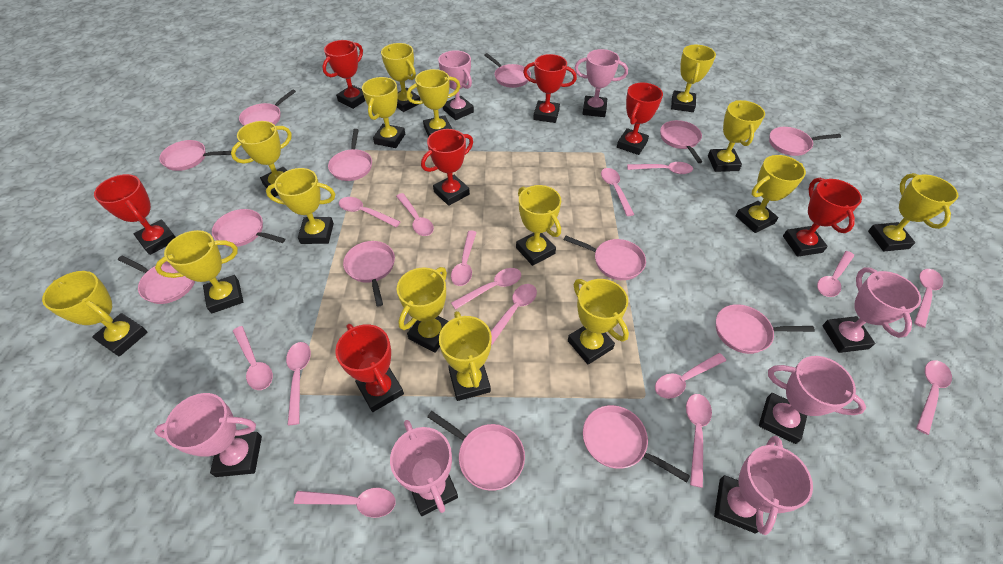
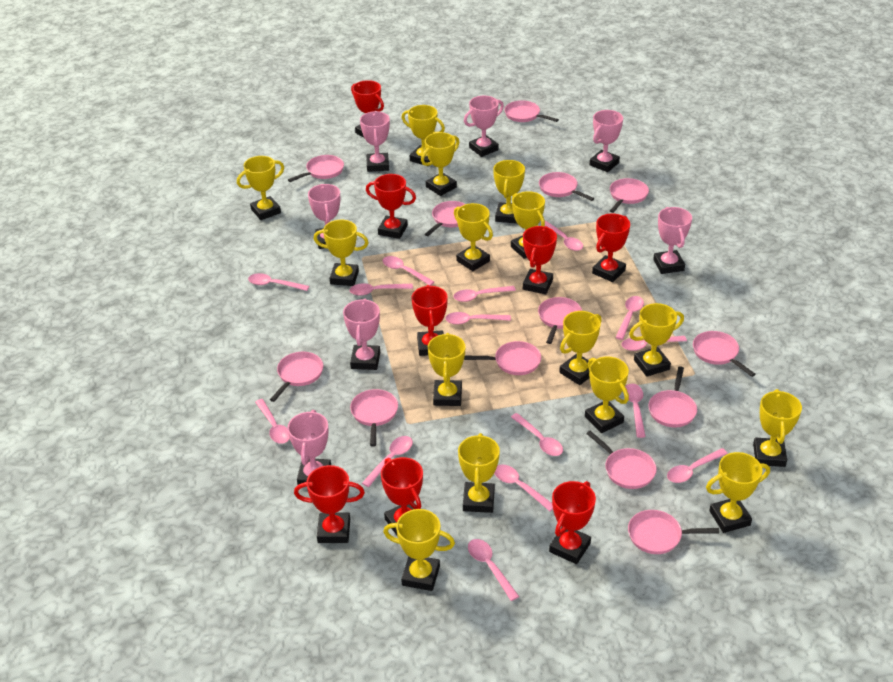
red trophy: [94,174,175,255] [322,40,365,109] [335,324,404,412] [421,129,473,206] [523,54,577,123] [617,83,663,155] [783,178,862,257] = 7 -> [294,465,365,543] [351,80,384,138] [366,174,416,239] [381,457,423,537] [411,285,448,356] [523,226,557,294] [549,481,596,564] [592,213,630,282] = 8

